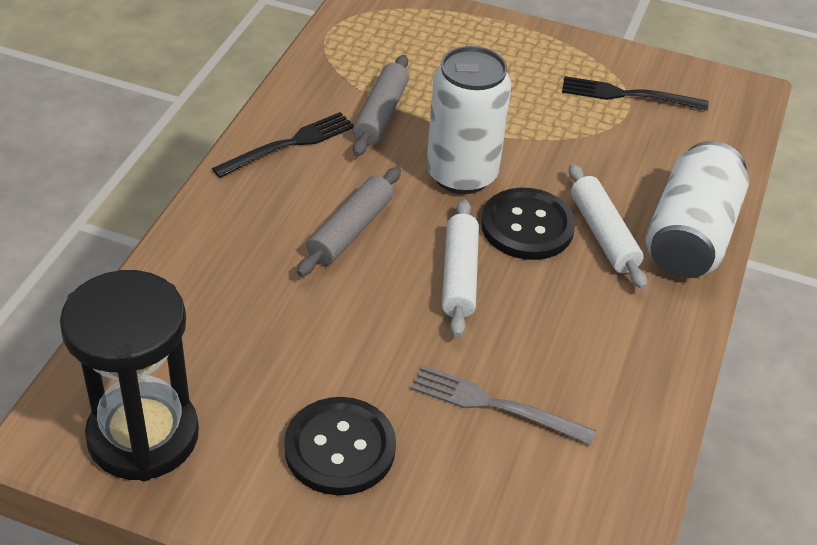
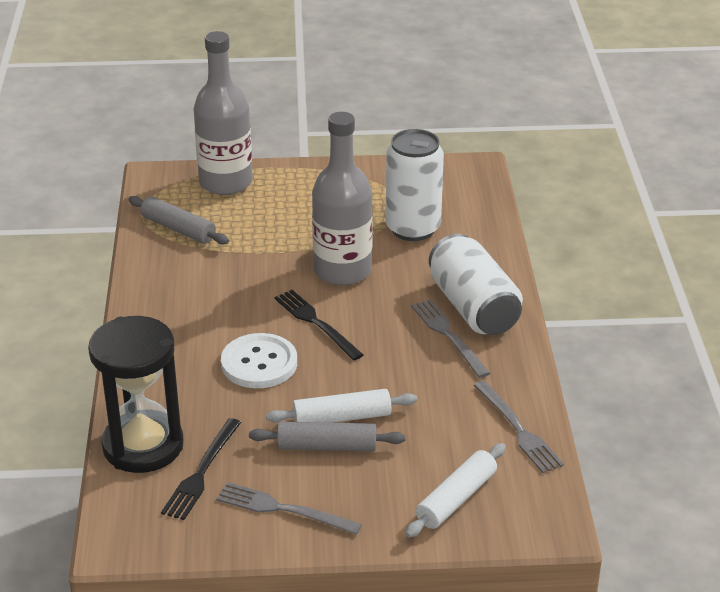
black button: [284,397,396,495] [481,188,575,260] = 2 -> none = 0
grey bottle: none = 0 -> [193,31,253,195] [312,112,373,285] = 2
grey fork: [411,365,596,445] = 1 -> [216,482,362,535] [411,299,490,378] [474,381,564,473] = 3
white button: none = 0 -> [221,333,297,388] = 1

